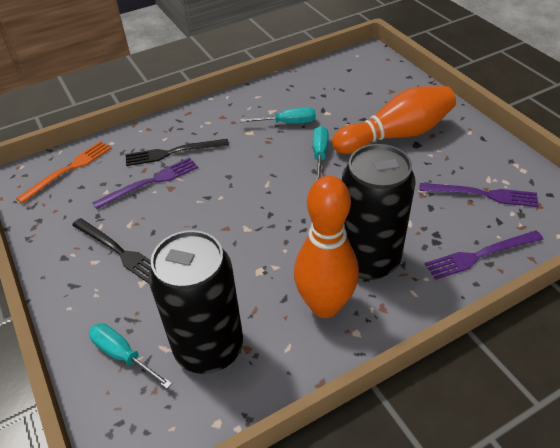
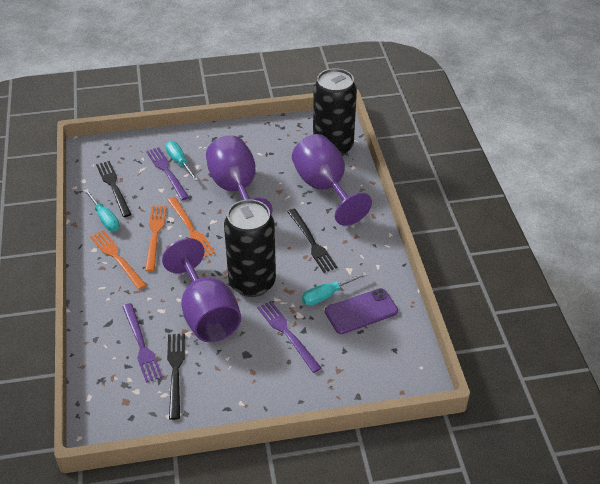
black fork: [72,218,151,283] [126,139,229,166] = 2 -> [96,161,132,217] [167,334,185,420] [287,209,338,273] = 3
orange bowling pin: [294,176,359,318] [332,86,456,154] = 2 -> none = 0
orange fork: [16,141,111,204] = 1 -> [90,230,146,290] [145,206,166,272] [168,197,215,257] = 3
purple goblet: none = 0 -> [162,238,241,342] [206,135,272,215] [292,134,372,226] = 3
purple phone: none = 0 -> [325,288,398,334] = 1

